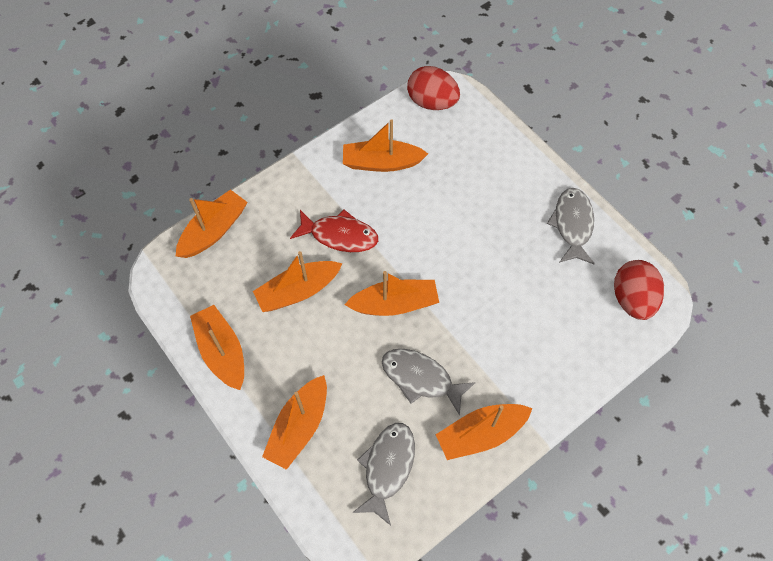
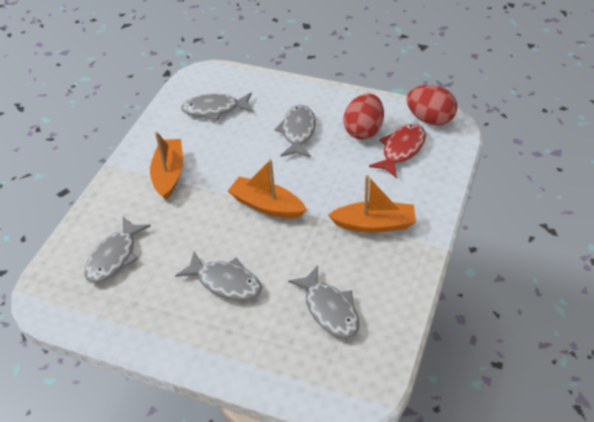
grey fish: [352,423,415,526] [382,349,476,415] [547,188,595,264] = 3 -> [85,216,151,283] [175,252,262,301] [181,93,253,121] [275,105,316,157] [288,266,359,338] = 5
orange boat: [176,190,248,258] [190,305,244,390] [253,251,343,312] [262,375,327,470] [343,119,428,172] [344,271,439,316] [436,404,533,460] = 7 -> [150,132,183,200] [228,159,307,219] [328,175,416,233] = 3

